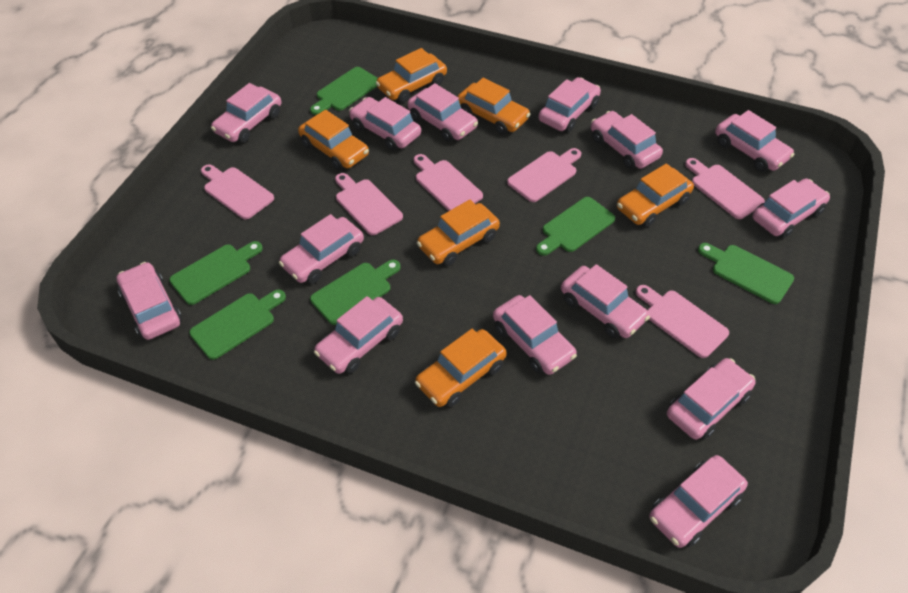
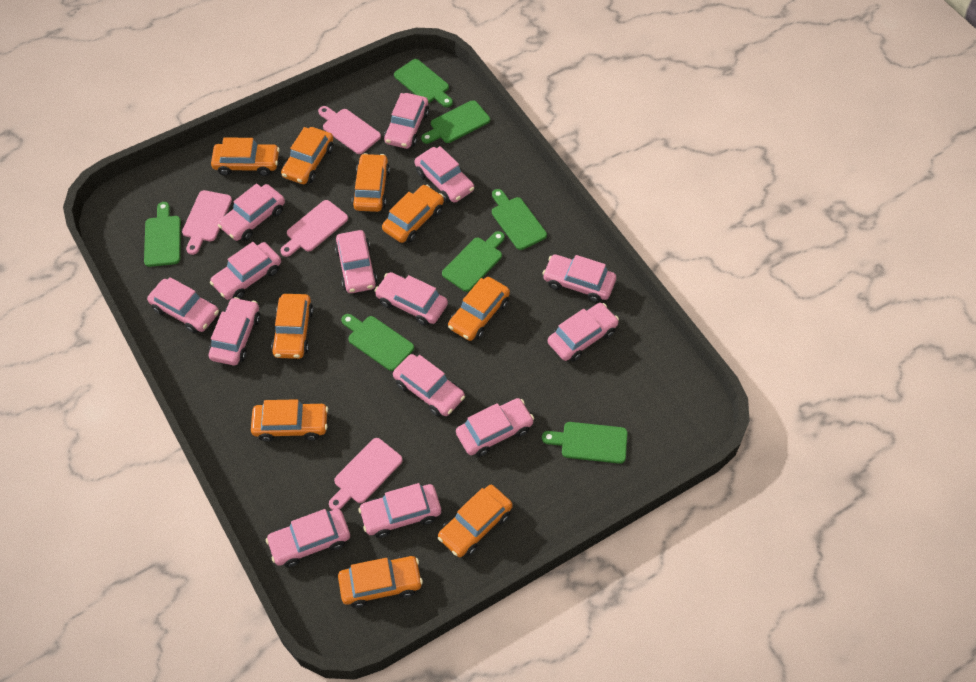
green cutting board: [169,241,263,305] [189,290,286,360] [310,67,378,115] [310,260,401,325] [536,197,615,256] [698,243,794,304] = 6 -> [144,202,181,267] [341,314,414,371] [394,59,453,107] [421,100,490,144] [442,231,505,292] [492,189,547,250] [542,422,627,464] = 7
orange car: [298,110,369,170] [376,48,447,103] [415,329,507,407] [417,199,500,266] [457,78,530,135] [617,163,694,227] = 6 -> [211,137,280,176] [251,399,328,442] [271,294,314,359] [281,127,333,184] [338,556,423,608] [352,153,390,212] [382,185,444,243] [438,485,513,557] [448,277,510,341] = 9
pink cutting board: [201,164,274,219] [335,173,403,235] [413,154,483,211] [507,148,581,202] [636,285,729,358] [685,158,765,219] = 6 -> [182,190,232,255] [280,200,348,257] [318,106,381,154] [329,438,403,510] = 4

